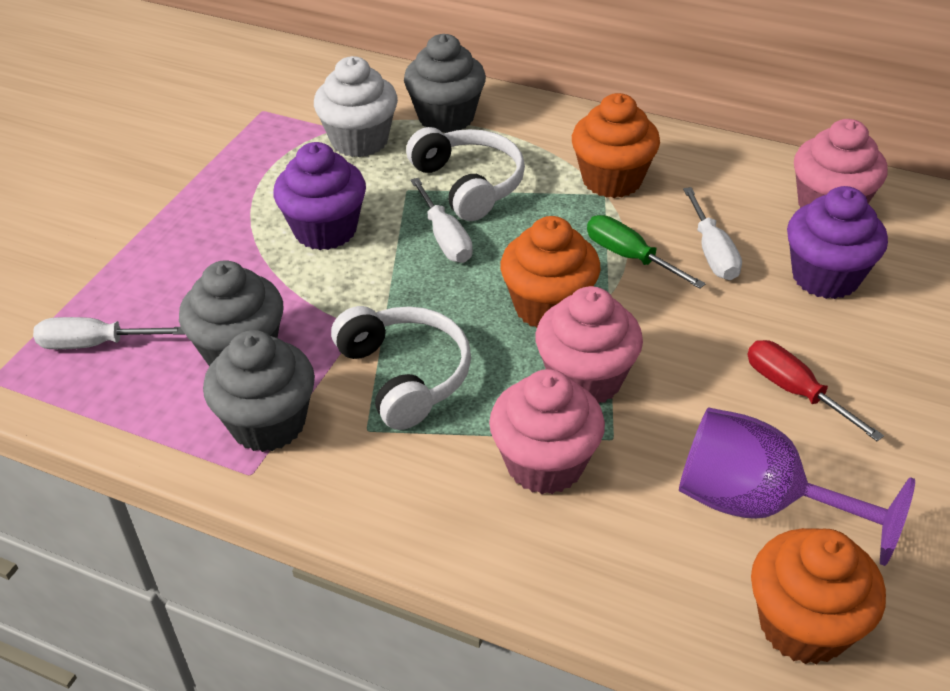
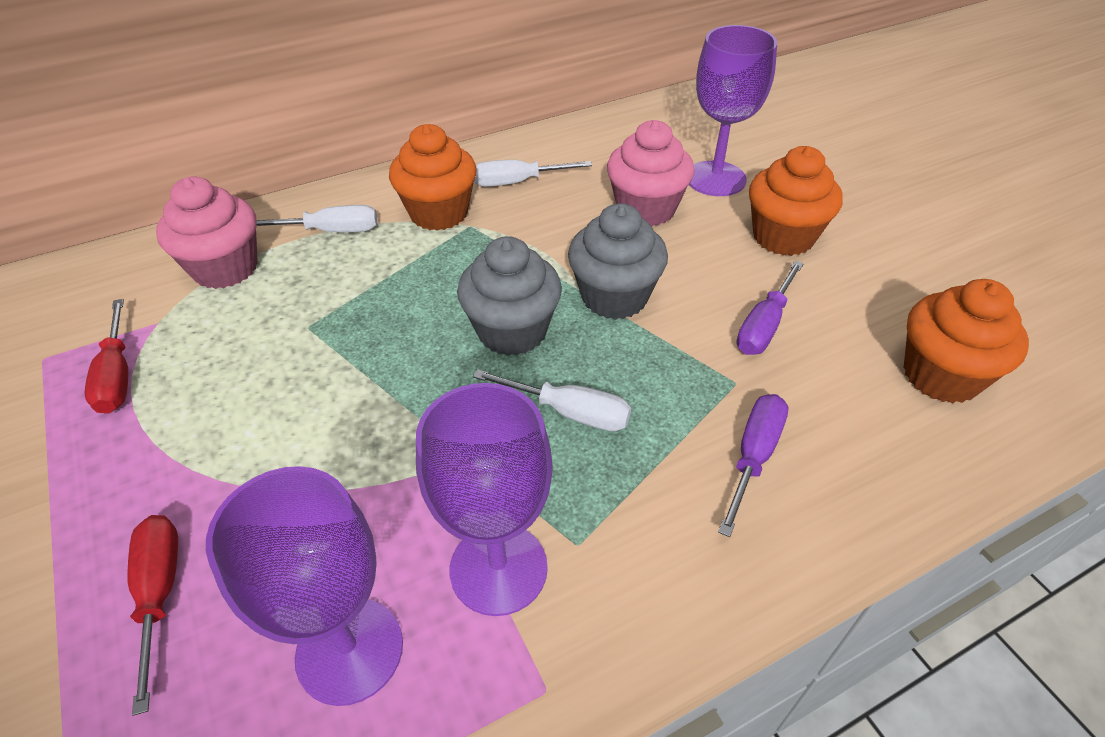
green screwdriver: [587,215,706,289] = 1 -> none = 0
grey cupcake: [179,260,284,366] [203,330,315,452] [404,34,486,133] = 3 -> [457,236,562,356] [568,203,668,320] = 2
pink cupcake: [489,369,605,494] [535,286,643,403] [794,119,888,208] = 3 -> [156,177,258,289] [607,120,694,227] = 2
purple cupcake: [273,142,366,250] [787,186,888,299] = 2 -> none = 0
purple goblet: [679,407,915,566] = 1 -> [206,466,403,706] [416,383,553,616] [689,25,777,196] = 3
purple screwdriver: none = 0 -> [718,394,788,537] [736,261,804,355] = 2
red screwdriver: [748,340,884,441] = 1 -> [84,299,128,414] [128,515,178,716] = 2
white cupcake: [314,56,398,157] = 1 -> none = 0
white headphones: [331,306,471,430] [406,127,525,221] = 2 -> none = 0

